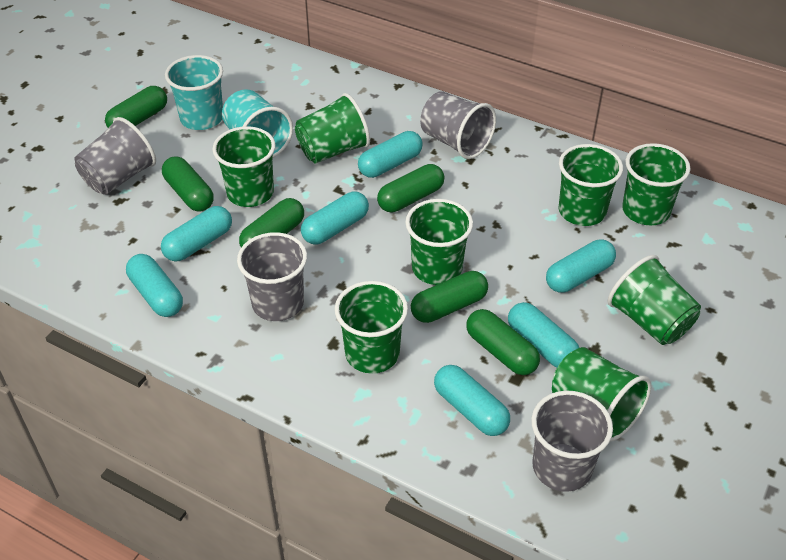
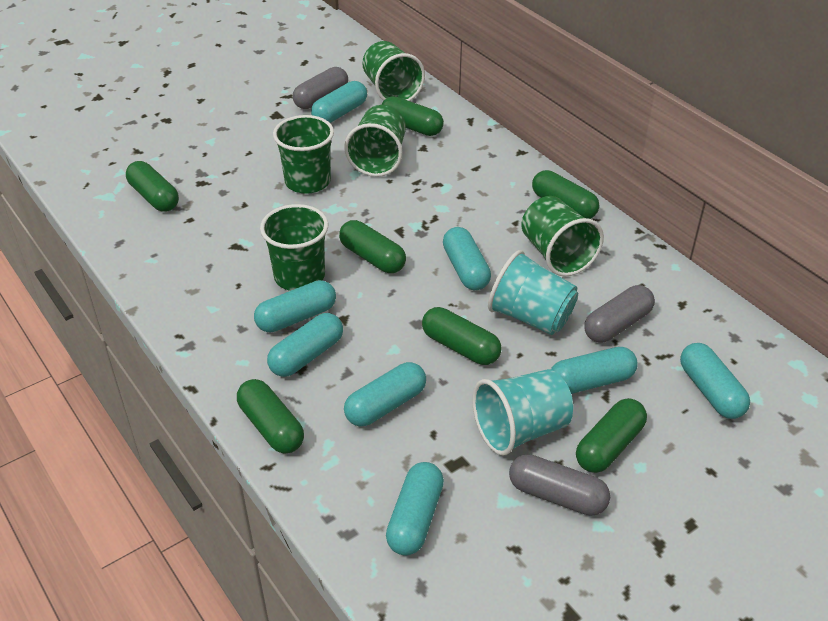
green capsule: [105,86,167,128] [162,157,214,212] [239,198,304,247] [377,164,445,212] [411,271,488,323] [466,309,540,375] = 6 -> [126,161,179,212] [237,379,304,454] [339,220,406,273] [382,96,444,136] [422,307,502,365] [532,170,599,219] [576,398,647,473] = 7
green cup: [212,126,276,207] [295,93,370,163] [335,281,408,374] [405,199,473,285] [552,347,651,441] [558,144,623,226] [608,255,701,345] [622,143,691,226] = 8 -> [260,204,328,291] [273,115,334,194] [345,105,406,177] [362,41,425,101] [521,196,604,277] = 5
grey capsule: none = 0 -> [293,67,348,109] [509,454,610,516] [584,285,655,343] = 3
grey cup: [75,117,156,195] [237,232,307,321] [420,91,496,159] [531,391,613,492] = 4 -> none = 0
turquoise capsule: [126,254,183,317] [161,206,232,262] [301,192,369,245] [358,131,423,178] [434,365,510,436] [508,302,579,368] [546,239,616,293] = 7 -> [254,280,336,332] [267,313,343,377] [311,81,367,123] [344,362,426,426] [386,462,444,556] [443,227,491,290] [551,347,638,394] [680,343,750,419] = 8

